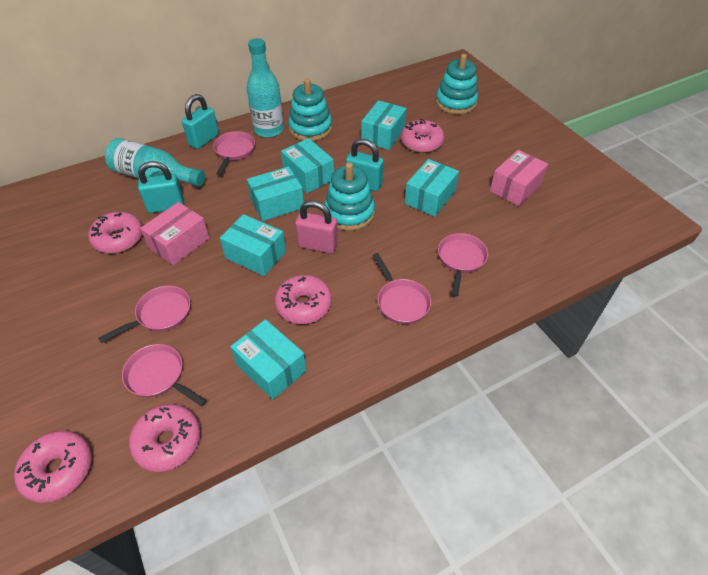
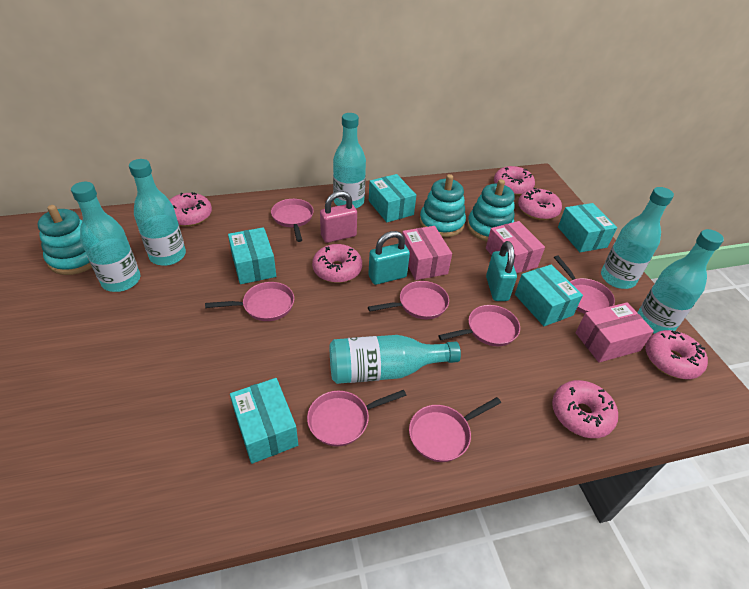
pink box: [140,202,209,266] [490,150,548,206] = 2 -> [402,226,452,280] [486,221,545,273] [576,302,654,362] = 3
pink donut: [14,431,92,503] [88,212,142,253] [129,404,200,472] [274,275,332,324] [401,119,445,153] = 5 -> [169,192,212,227] [312,244,362,283] [494,166,535,195] [518,188,562,220] [552,380,618,438] [645,330,708,379] = 6
pink pan: [98,285,191,343] [122,344,206,406] [213,131,255,175] [372,253,431,324] [438,233,488,296] = 5 -> [205,282,294,321] [271,199,314,242] [307,390,406,447] [368,281,449,319] [409,397,501,462] [438,305,520,346] [554,255,615,314] = 7
turquoise bottle: [105,138,205,187] [247,38,284,138] = 2 -> [71,182,140,292] [129,159,186,266] [330,335,461,384] [333,113,366,208] [601,187,674,289] [637,229,724,334] = 6
turquoise box: [220,214,286,276] [230,319,306,400] [247,166,304,221] [281,138,334,193] [361,100,407,150] [405,159,459,217] = 6 -> [228,227,276,284] [230,378,298,464] [369,174,416,222] [515,265,583,326] [558,203,617,252] = 5
turquoise padlock: [138,161,184,213] [182,94,219,149] [346,139,384,192] = 3 -> [368,231,410,285] [486,241,517,301] = 2

